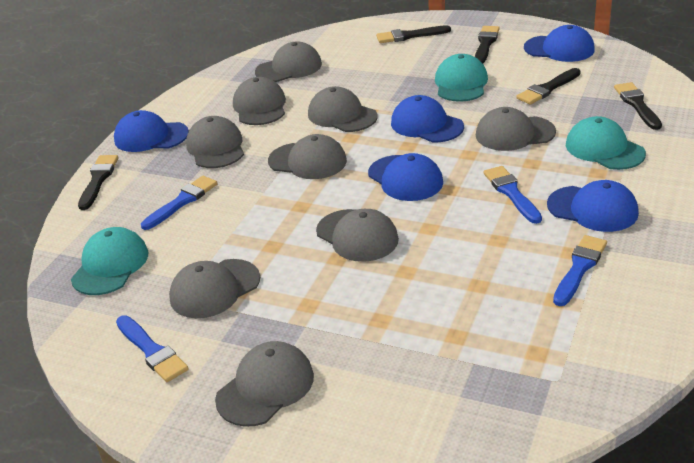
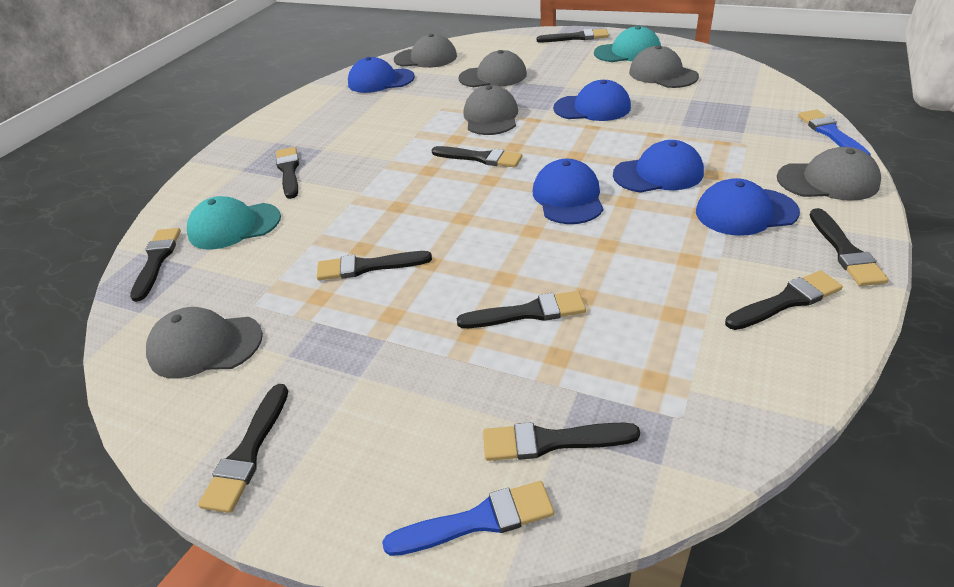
black brush: [78,155,118,210] [376,25,451,43] [475,26,500,64] [516,68,581,105] [614,82,662,130] = 5 -> [130,228,181,302] [198,384,288,513] [276,147,299,199] [317,251,432,280] [432,146,522,168] [456,291,586,328] [483,422,640,461] [537,29,609,42] [725,270,843,330] [810,208,889,286] = 10
blue brush: [116,315,189,382] [141,176,217,230] [484,166,542,224] [553,235,607,306] = 4 -> [382,481,554,556] [798,110,871,155] = 2
grey cap: [169,259,260,318] [186,116,244,168] [215,341,314,427] [233,77,286,125] [255,41,322,82] [268,134,347,179] [308,86,377,132] [316,209,399,262] [476,107,556,151] = 9 -> [146,307,263,379] [394,34,457,68] [459,50,527,87] [463,85,518,135] [629,45,699,88] [777,147,881,201] = 6
turquoise cap: [71,227,148,295] [435,54,488,102] [566,116,646,170] = 3 -> [187,196,281,250] [594,26,661,62] = 2

